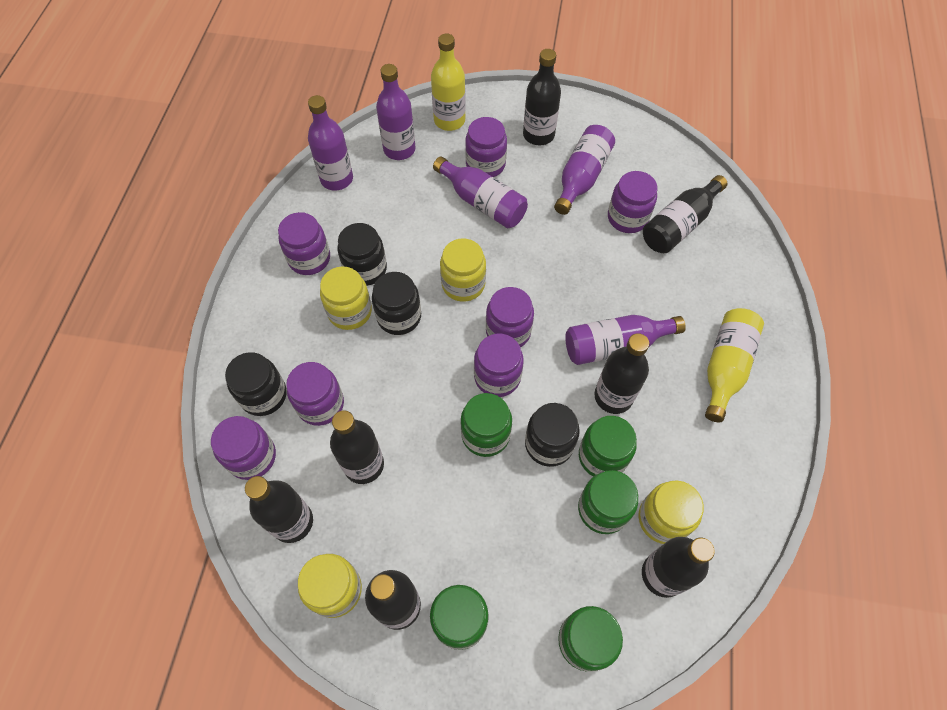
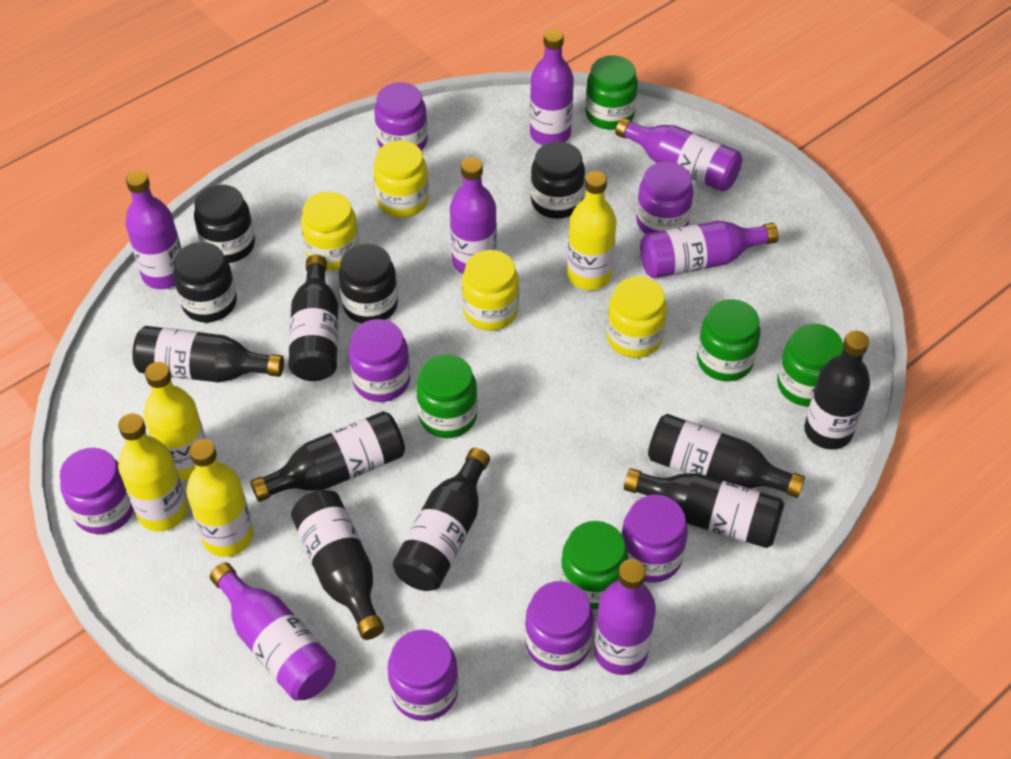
black bottle: [245,476,313,543] [330,411,384,484] [365,570,421,630] [523,49,561,145] [594,333,649,414] [642,537,715,598] [643,175,728,253] = 7 -> [132,326,284,382] [250,411,405,502] [288,255,338,381] [291,490,384,640] [393,448,490,591] [624,468,784,548] [648,414,805,498] [804,331,870,450] = 8
purple bottle: [308,95,353,191] [376,64,416,160] [433,156,528,228] [554,125,615,215] [565,315,686,365] = 5 -> [125,170,182,289] [210,562,336,700] [450,157,497,274] [530,29,574,145] [594,559,656,675] [615,117,742,192] [640,221,779,279] = 7
yellow bottle: [431,34,466,131] [705,308,764,422] = 2 -> [118,413,188,531] [144,362,206,480] [186,439,254,557] [567,171,617,290] = 4

